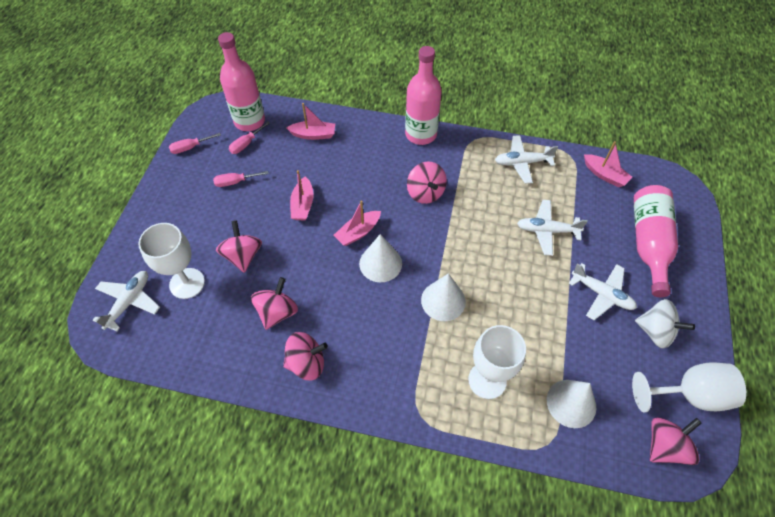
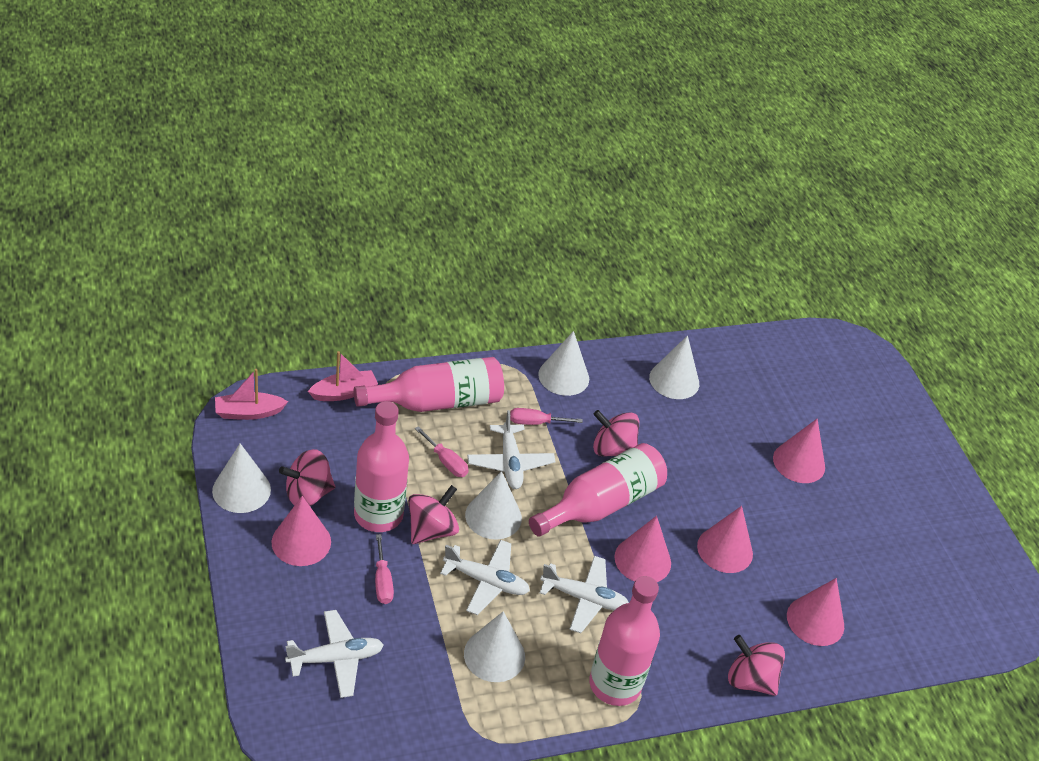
pink boat: [286,103,335,140] [290,170,313,221] [334,200,381,246] [584,141,632,187] = 4 -> [215,369,288,420] [308,351,378,401] = 2
pink bottle: [218,32,265,131] [405,46,442,145] [634,185,678,297] = 3 -> [354,357,504,412] [354,401,409,532] [529,443,667,537] [589,576,660,706] = 4
pink cone: none = 0 -> [271,496,331,566] [614,516,671,582] [697,506,753,573] [773,419,825,483] [787,578,844,646] = 5
pink spinning top: [216,221,262,273] [251,277,298,330] [283,332,328,380] [407,162,447,204] [650,417,701,465] = 5 -> [279,449,335,506] [408,485,459,544] [593,410,639,456] [728,635,785,696] = 4
white cone: [359,234,402,282] [421,273,466,321] [547,380,596,428] = 3 -> [212,443,271,513] [464,611,525,682] [465,471,522,540] [538,331,589,396] [649,335,699,399] = 5
white goblet: [138,223,205,299] [468,325,526,399] [632,362,746,412] = 3 -> none = 0
white spinning top: [635,299,695,349] = 1 -> none = 0

